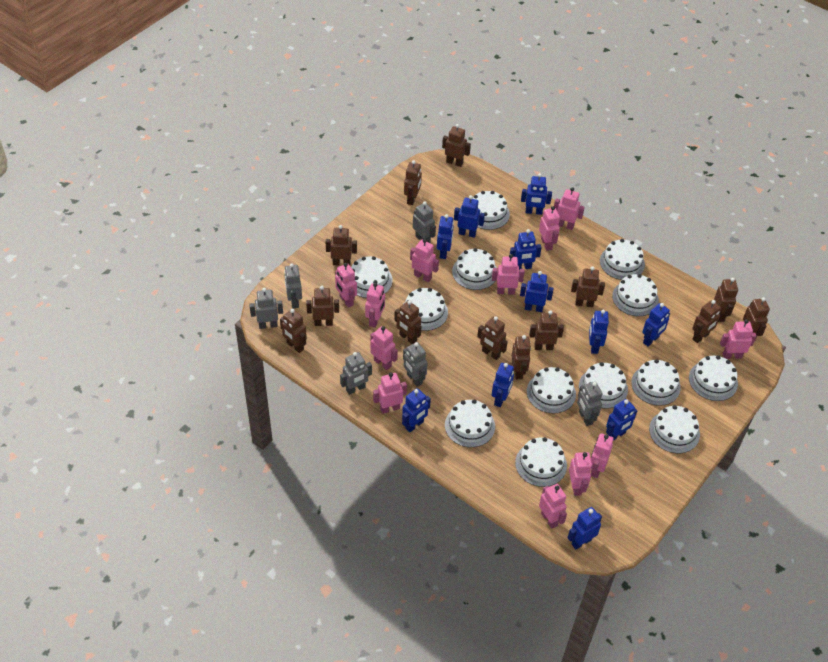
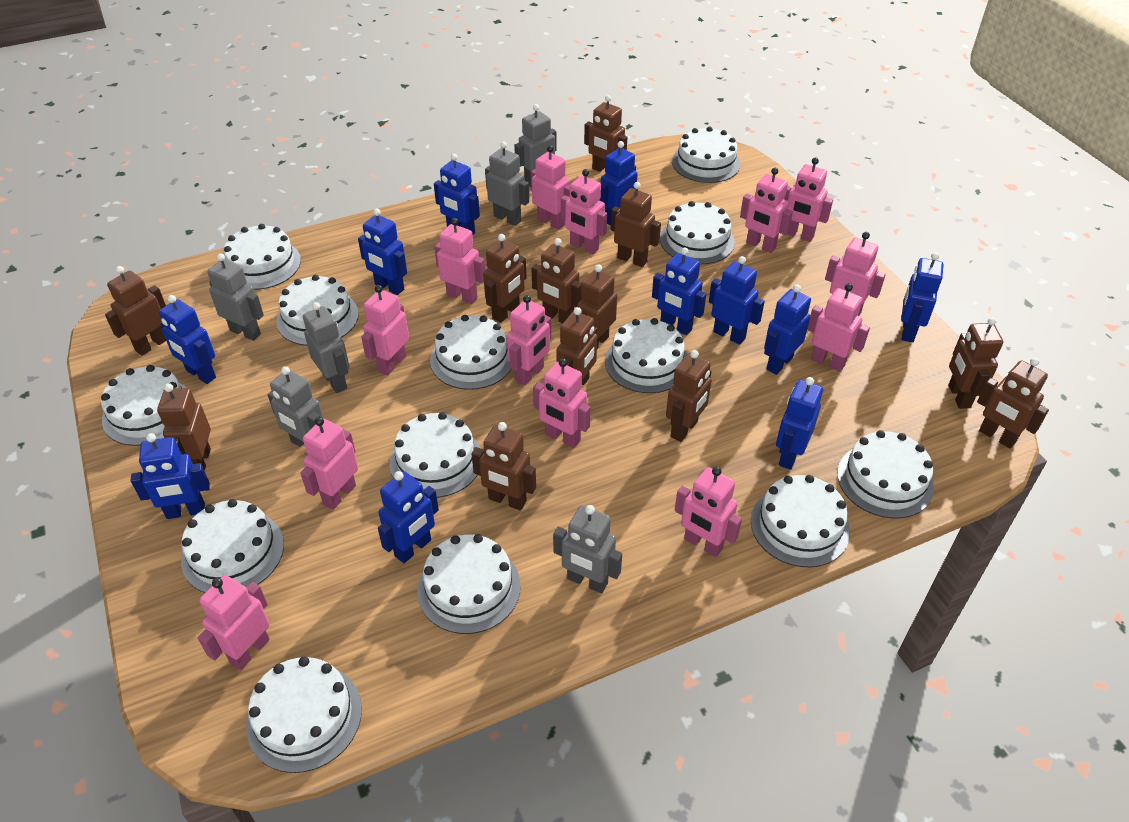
brown robot: [280,309,307,353] [306,286,339,326] [326,225,357,266] [394,300,421,344] [404,160,422,205] [442,124,471,167] [477,316,508,360] [512,335,531,379] [529,310,564,350] [571,266,605,307] [692,300,721,343] [714,278,738,322] [743,297,770,340] = 13 -> [105,266,166,356] [157,383,211,471] [472,422,536,511] [483,234,527,323] [531,238,582,323] [557,307,597,385] [577,264,617,349] [584,95,627,172] [611,182,661,267] [666,350,712,442] [948,317,1003,409] [977,358,1049,449] = 12
pink robot: [335,263,357,308] [365,283,385,328] [370,326,398,370] [373,372,407,414] [410,239,439,282] [492,254,525,295] [539,206,560,251] [539,484,567,529] [554,187,585,230] [569,452,592,496] [591,433,614,478] [720,319,757,359] = 12 -> [198,575,270,670] [300,417,358,510] [361,285,409,376] [434,218,485,304] [507,295,551,386] [531,145,570,230] [533,359,591,448] [561,169,607,255] [675,467,742,557] [740,168,793,253] [784,157,833,242] [807,283,870,372] [825,232,886,316] = 13

